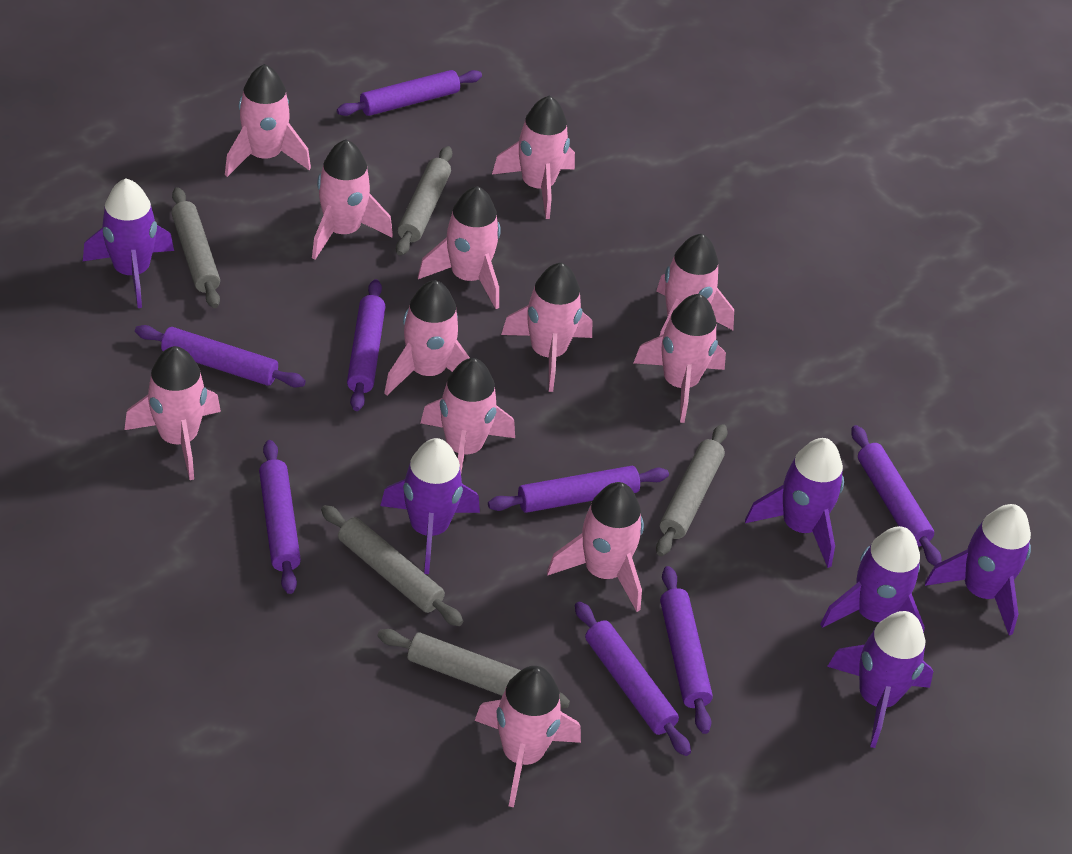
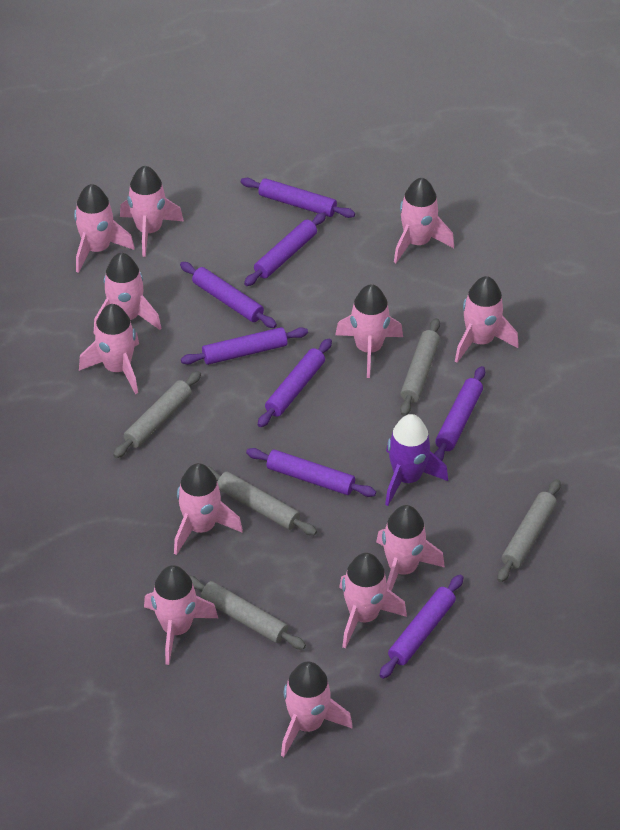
purple rocket: [83,178,174,308] [380,438,480,574] [745,438,844,568] [820,526,925,633] [827,611,933,748] [925,504,1031,635] = 6 -> [385,414,448,506] = 1

